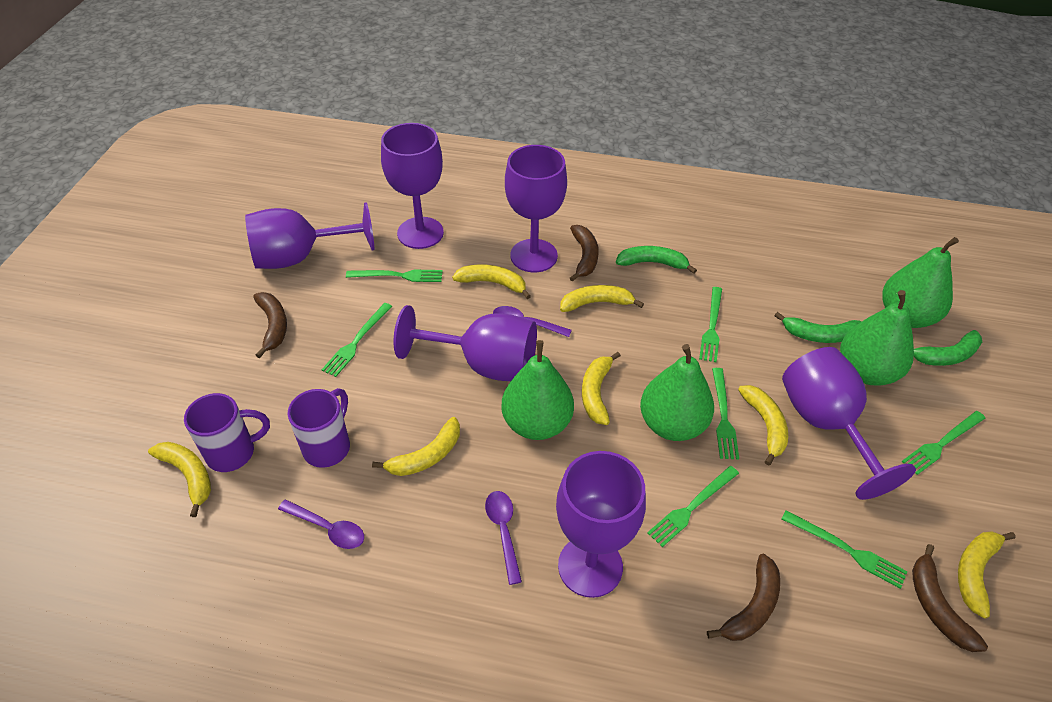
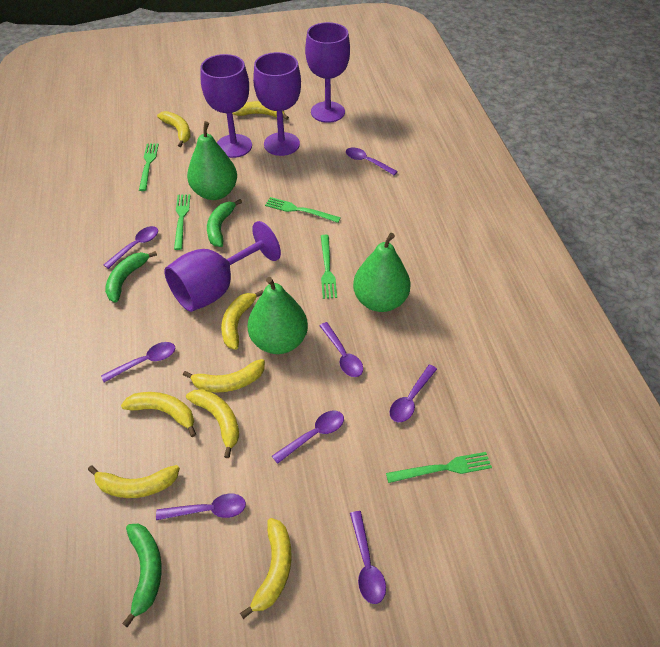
brown banana: [253,292,287,358] [570,225,599,282] [707,554,780,641] [912,544,988,652] = 4 -> none = 0
green fork: [321,303,392,377] [346,270,443,282] [647,466,739,547] [699,287,722,362] [712,368,739,460] [782,510,908,589] [902,411,986,475] = 7 -> [139,143,159,191] [174,194,190,250] [265,197,341,223] [321,235,337,299] [386,452,492,483] = 5
green pear: [502,340,574,440] [640,344,714,441] [840,290,914,386] [882,237,959,328] = 4 -> [187,121,237,200] [247,277,308,354] [353,233,411,312] = 3
purple goblet: [245,202,374,269] [381,123,444,249] [394,305,537,381] [505,145,567,272] [556,451,646,598] [782,347,916,500] = 6 -> [164,221,281,312] [201,54,252,158] [253,52,301,156] [305,22,350,123] = 4
purple mug: [184,393,270,472] [288,388,350,468] = 2 -> none = 0
purple spoon: [278,500,364,549] [485,491,522,585] [493,306,572,337] = 3 -> [101,342,175,382] [104,226,158,269] [156,494,246,520] [272,411,344,464] [319,322,363,377] [346,148,398,175] [350,511,386,604] [389,365,437,422] = 8
yellow banana: [148,442,211,517] [372,417,460,476] [452,264,531,299] [560,285,644,312] [582,352,621,425] [738,385,788,466] [958,531,1016,619] = 7 -> [88,465,180,498] [121,392,196,437] [157,111,190,147] [183,359,265,393] [186,389,239,458] [221,290,264,350] [232,101,289,120] [240,518,292,619] = 8

